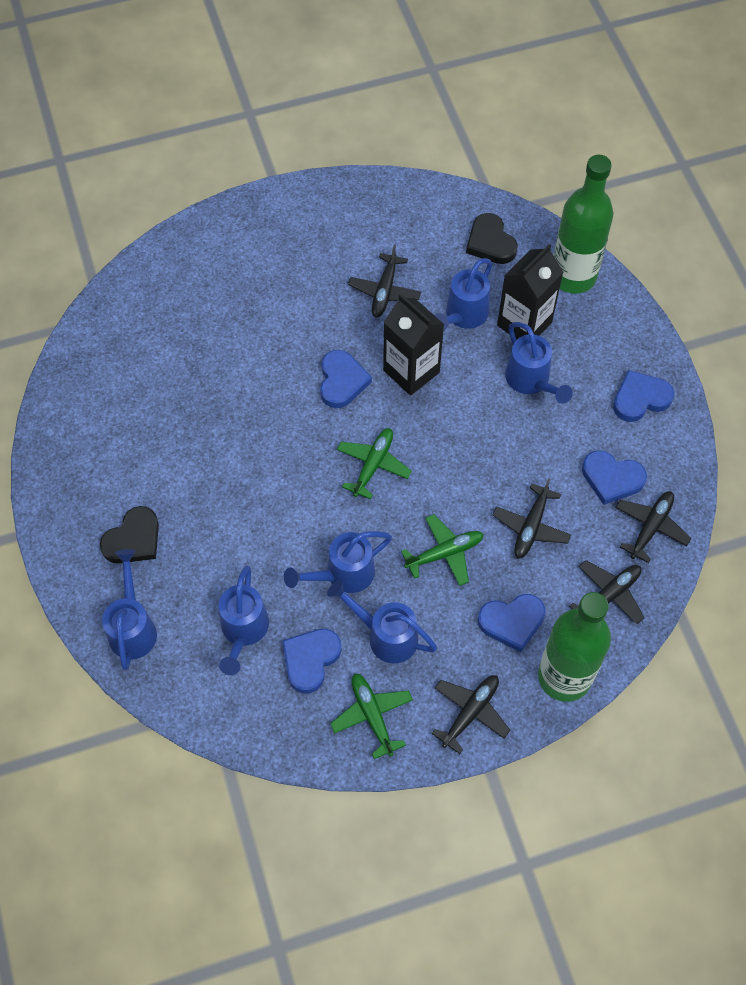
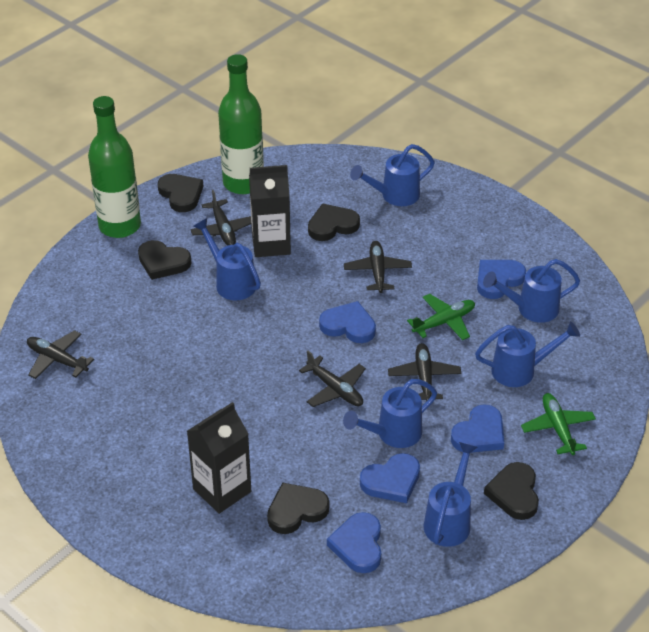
black heart: [100,506,159,563] [466,213,518,264] = 2 -> [138,240,192,280] [158,174,203,212] [267,482,329,534] [308,203,360,241] [484,462,539,520] = 5
green plane: [330,673,413,759] [337,428,412,499] [401,514,484,586] = 3 -> [407,294,475,340] [521,393,596,455] = 2

